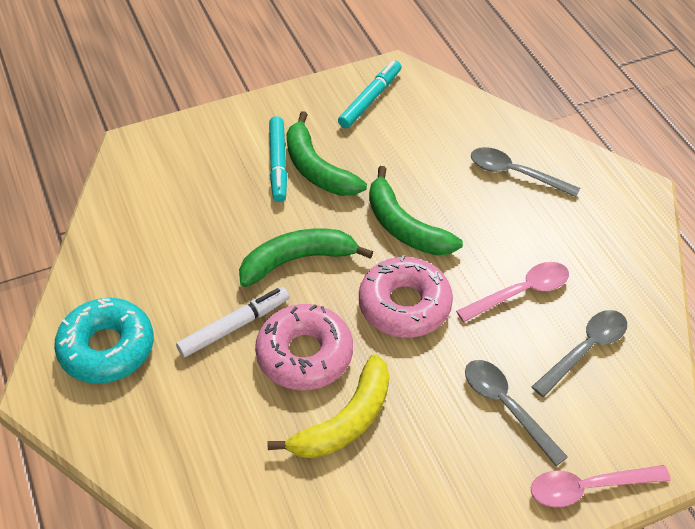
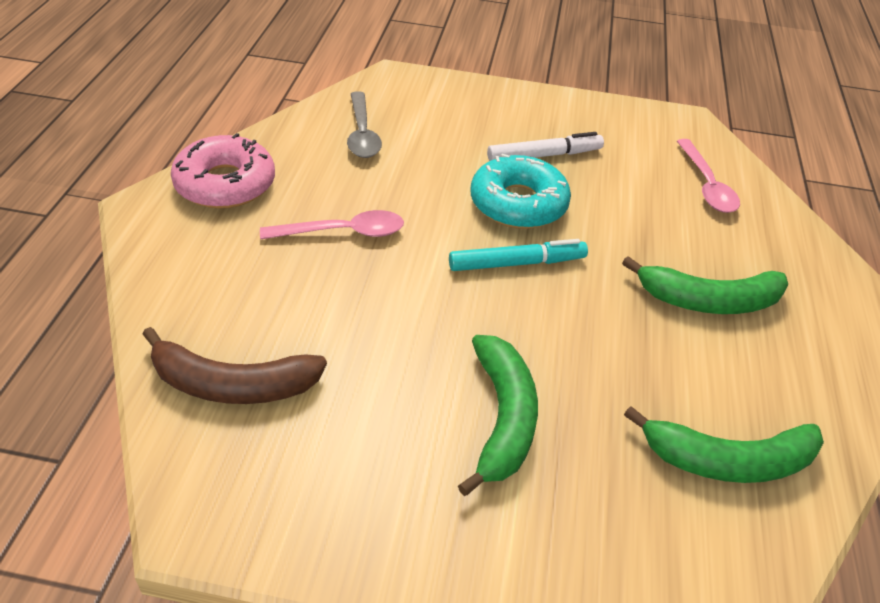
brown banana: none = 0 -> [143,327,327,404] = 1
grey spoon: [465,360,568,466] [471,147,580,197] [532,310,627,397] = 3 -> [347,91,382,158] = 1
pink donut: [255,304,353,390] [359,255,453,338] = 2 -> [171,133,275,209] = 1
turquoise marker: [269,116,287,202] [338,61,401,128] = 2 -> [449,239,588,271] = 1
yellow banana: [268,354,389,458] = 1 -> none = 0

